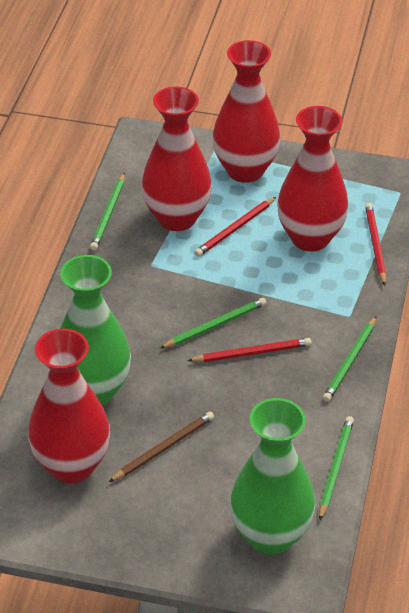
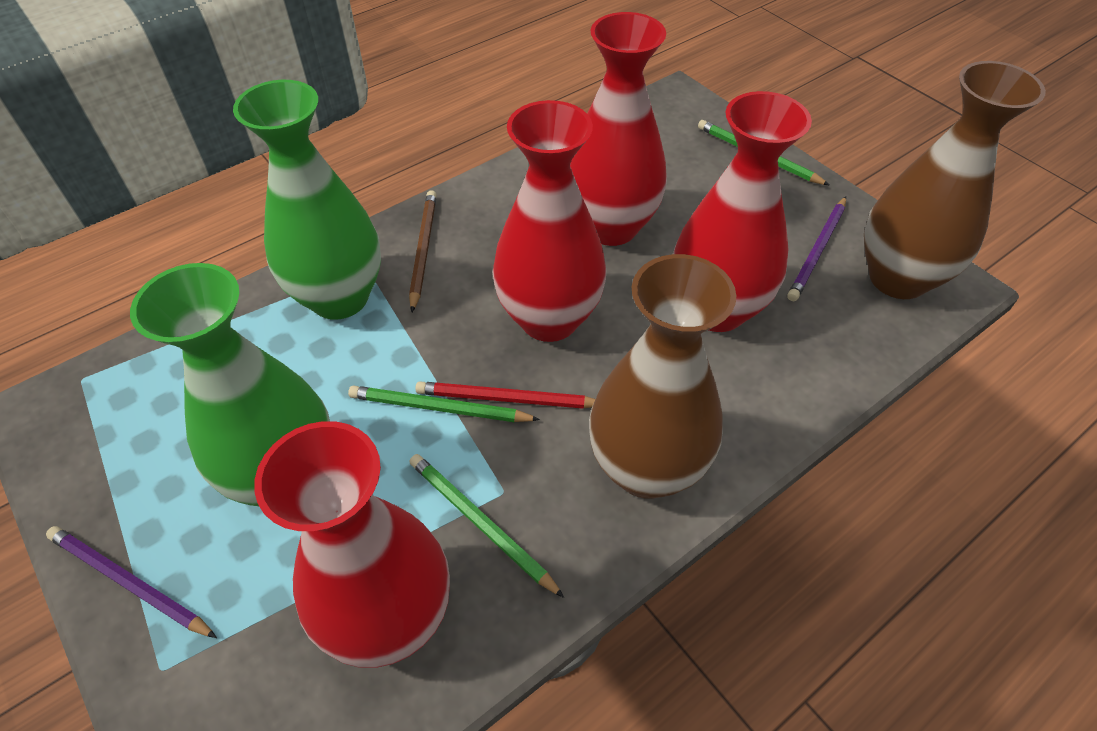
brown vase: none = 0 -> [589,254,736,499] [864,61,1046,299] = 2
green pencil: [90,173,125,250] [160,298,267,348] [319,416,354,520] [323,316,376,402] = 4 -> [348,386,540,422] [410,454,564,598] [698,120,830,186] = 3
purple pencil: none = 0 -> [46,526,217,638] [787,196,846,301] = 2
red pencil: [188,338,312,362] [195,197,276,257] [365,203,386,286] = 3 -> [415,381,595,409] = 1

